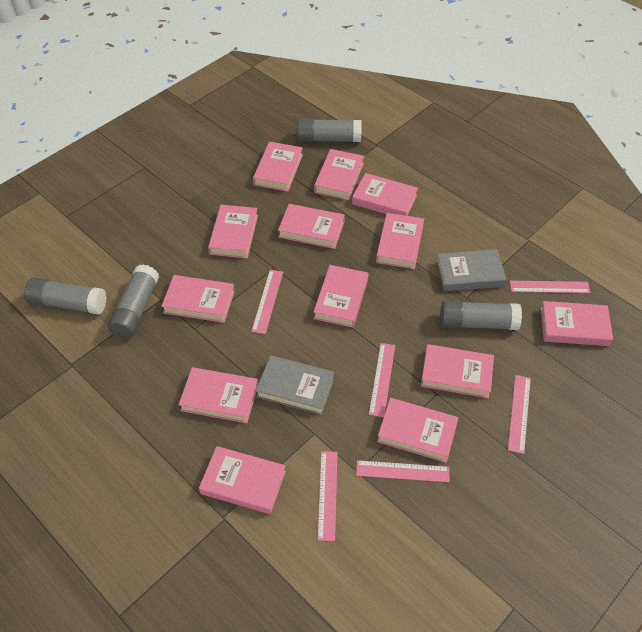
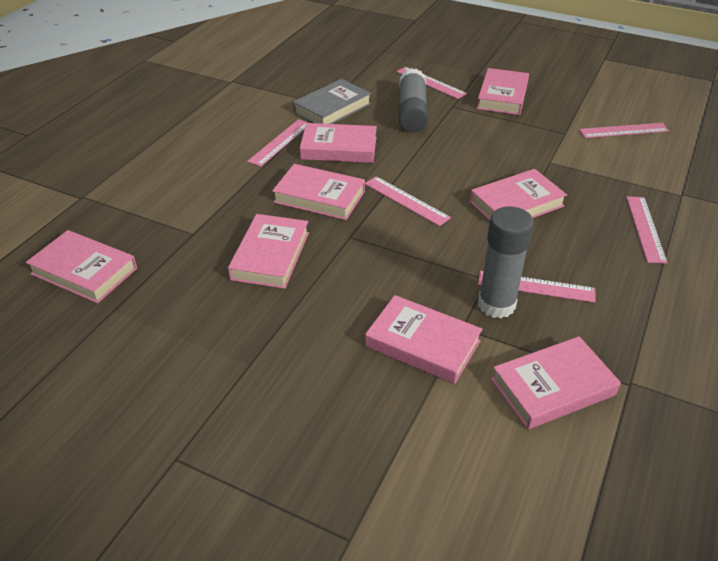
grey book: [256,355,335,415] [436,249,507,291] = 2 -> [293,79,371,124] = 1
grey glue stick: [24,277,107,315] [108,264,159,339] [297,119,362,142] [440,301,522,330] = 4 -> [399,68,428,132] [478,206,534,318] = 2
pink book: [161,275,235,323] [179,367,258,423] [199,446,286,514] [208,205,258,258] [253,142,303,192] [278,204,345,249] [314,149,364,200] [314,265,369,328] [352,173,418,216] [376,213,424,269] [377,398,459,463] [421,344,494,398] [540,301,613,346] = 13 -> [26,230,137,303] [228,214,309,289] [272,164,365,220] [300,123,377,163] [365,295,482,384] [470,169,567,220] [477,68,529,115] [491,336,621,429] = 8

